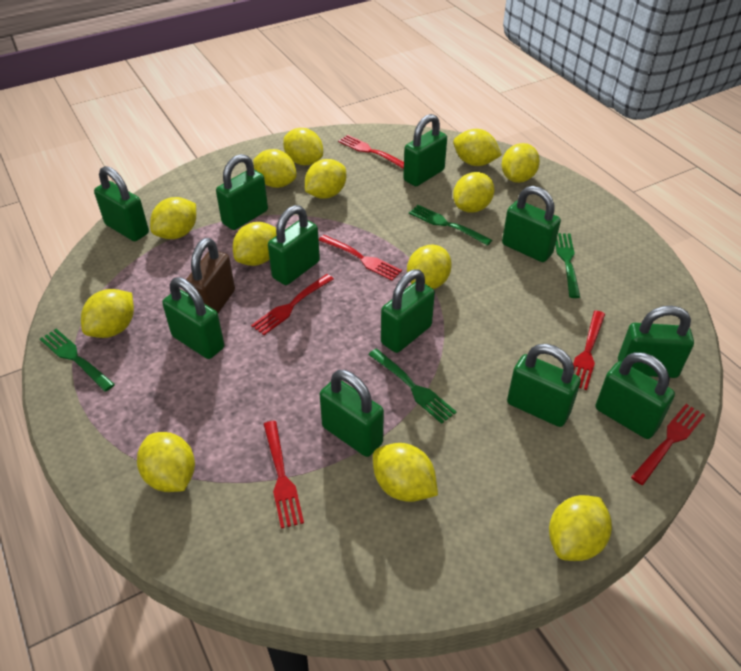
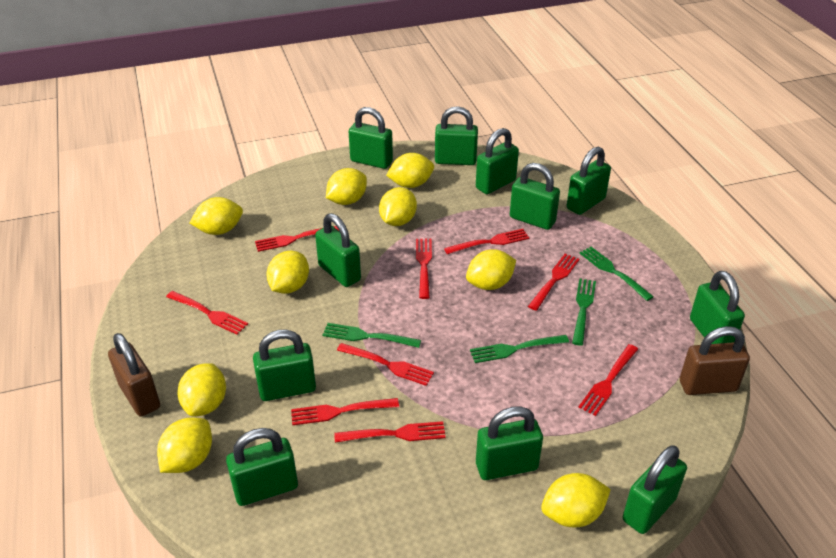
brown padlock: [186,238,235,313] = 1 -> [108,333,160,417] [680,326,750,395] = 2
red fork: [251,274,334,335] [264,421,304,529] [319,235,402,281] [338,135,404,169] [573,311,605,390] [631,404,705,485] = 6 -> [166,291,248,335] [255,226,339,252] [291,398,399,425] [334,421,446,443] [337,343,434,386] [416,239,432,299] [444,229,529,254] [528,254,579,311] [579,344,638,416] = 9
yellow lemon: [81,289,134,338] [137,432,195,492] [150,197,196,239] [233,222,277,266] [253,149,297,188] [283,128,323,165] [305,159,346,199] [373,443,438,502] [407,245,452,289] [453,129,502,166] [453,172,495,213] [502,143,540,183] [549,495,612,561] = 13 -> [157,418,212,473] [177,364,226,417] [189,197,243,235] [266,251,309,294] [326,168,367,205] [379,187,417,226] [386,153,434,188] [466,249,516,290] [541,473,611,527] = 9

